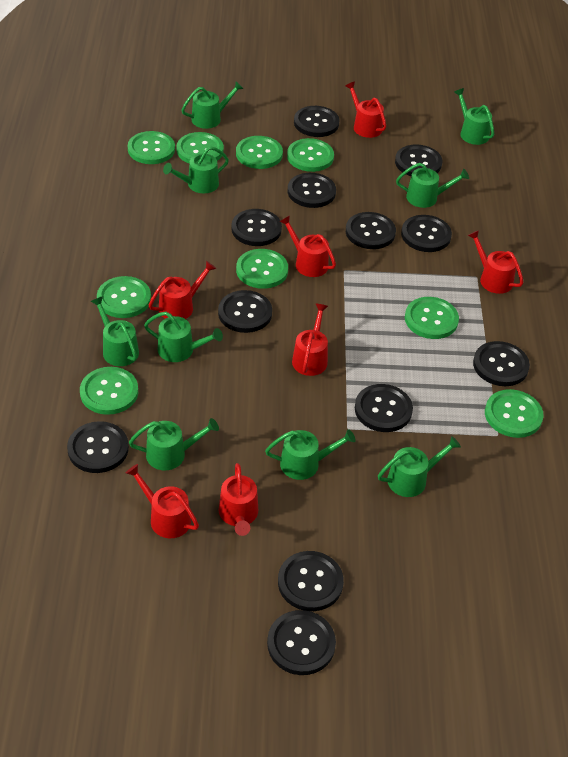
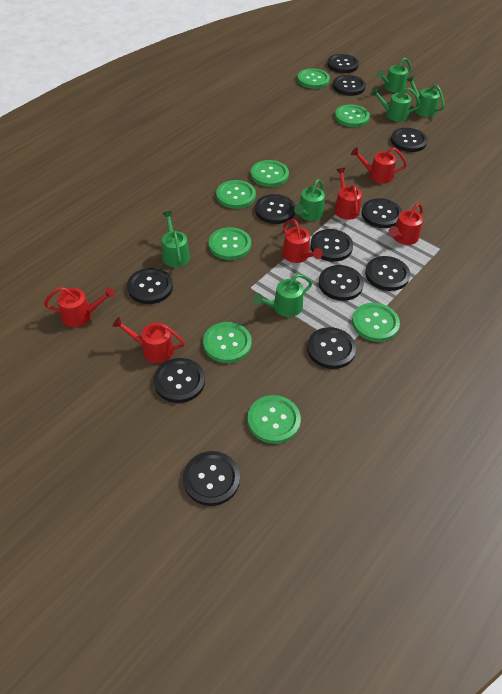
green button: [80,367,138,415] [97,276,151,318] [128,131,175,164] [176,132,224,163] [236,136,283,169] [236,249,288,289] [287,138,334,172] [405,297,459,339] [485,389,543,438] = 9 -> [203,322,252,363] [209,227,251,260] [216,180,256,209] [247,395,301,444] [251,160,289,187] [297,68,330,89] [335,104,370,127] [352,303,400,342] = 8
green watering can: [90,296,139,366] [129,418,219,470] [144,312,223,362] [163,146,229,193] [181,81,244,129] [265,429,356,480] [378,436,461,497] [396,163,469,208] [454,88,494,145] = 9 -> [162,211,190,267] [253,274,312,317] [294,179,325,221] [371,87,421,122] [377,58,411,93] [407,76,445,117] = 6
red watering can: [126,464,199,538] [149,261,216,319] [219,463,258,536] [279,215,336,277] [292,304,328,376] [345,82,386,138] [468,230,523,294] = 7 -> [44,287,115,327] [112,317,185,363] [282,219,323,263] [334,168,362,220] [351,147,407,184] [388,203,423,245] = 6

